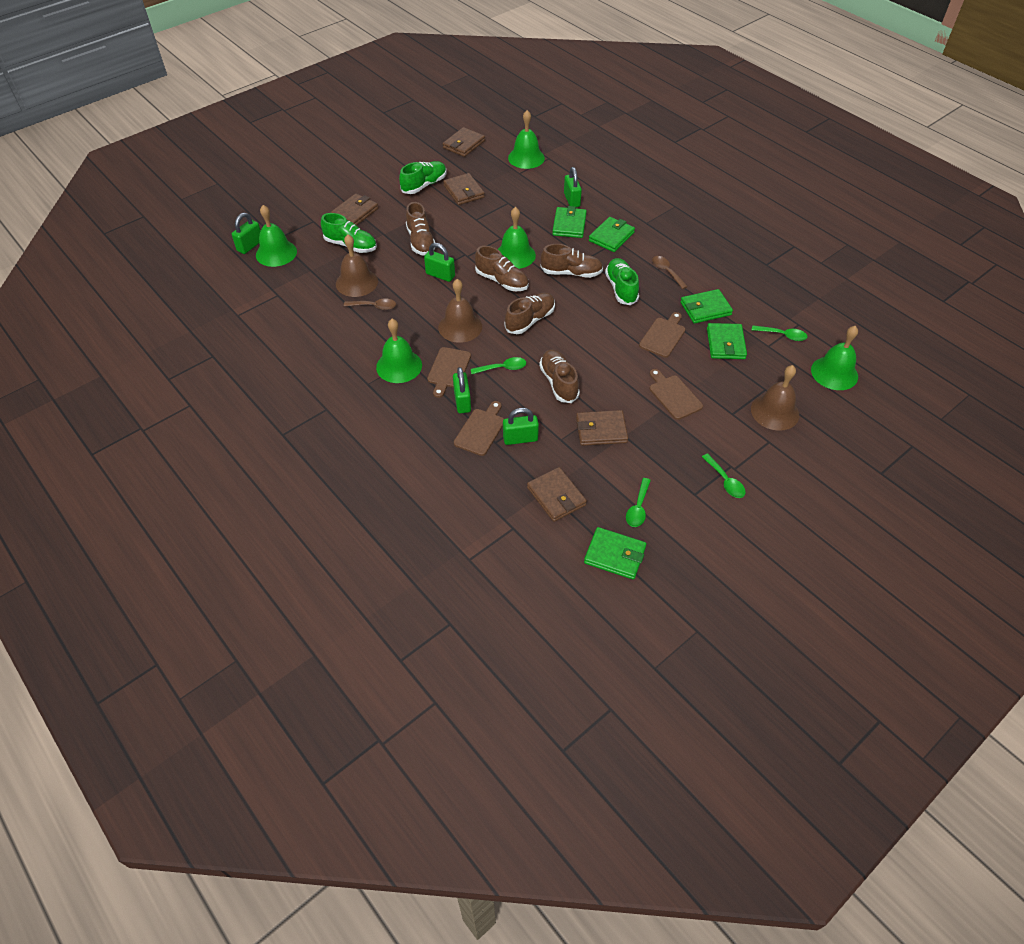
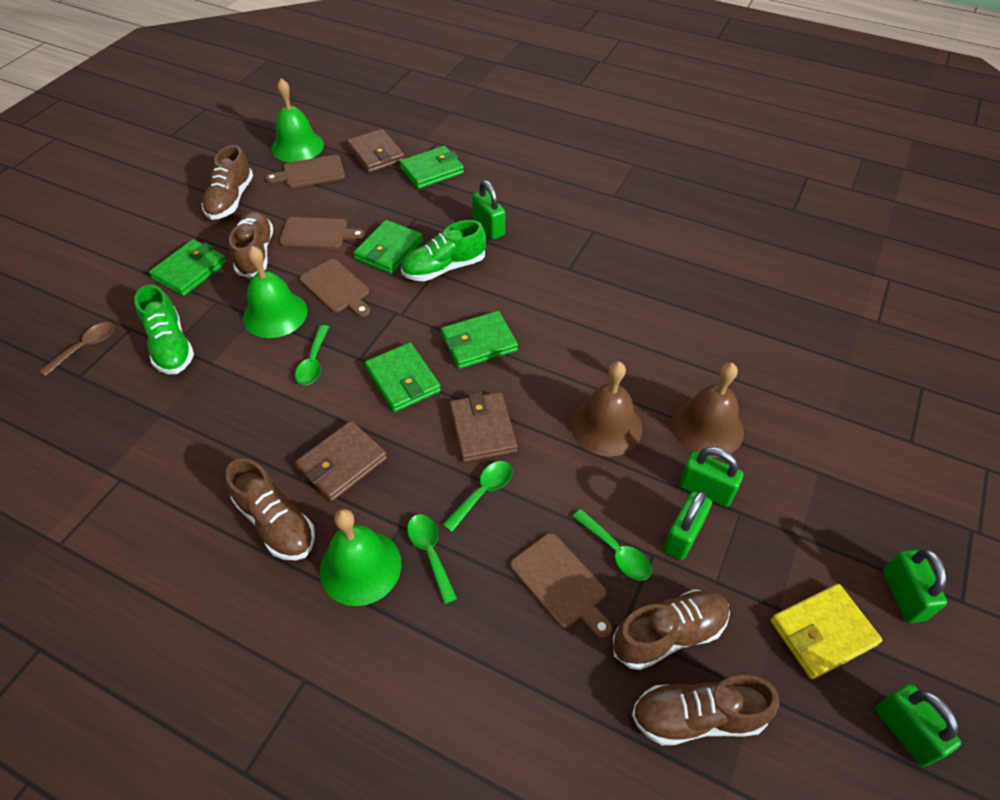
brown bell: [336,234,378,297] [438,279,482,343] [751,365,799,431] = 3 -> [571,361,642,457] [671,363,744,458] = 2
brown spoon: [344,299,396,310] [652,256,688,289] = 2 -> [39,322,114,376] = 1
brown wallet: [331,194,378,226] [443,127,485,157] [443,173,485,205] [527,467,587,522] [576,410,628,446] = 5 -> [295,421,387,502] [347,129,405,173] [449,392,518,462] = 3
green bell: [256,205,297,267] [376,319,422,383] [498,207,536,269] [508,110,545,169] [811,326,858,390] = 5 -> [243,246,308,338] [272,78,324,162] [320,509,401,606] = 3
green shoe: [321,213,377,253] [399,161,447,194] [605,258,639,305] = 3 -> [134,285,194,374] [401,220,486,281] = 2
yellow wallet: none = 0 -> [770,584,882,679] = 1

